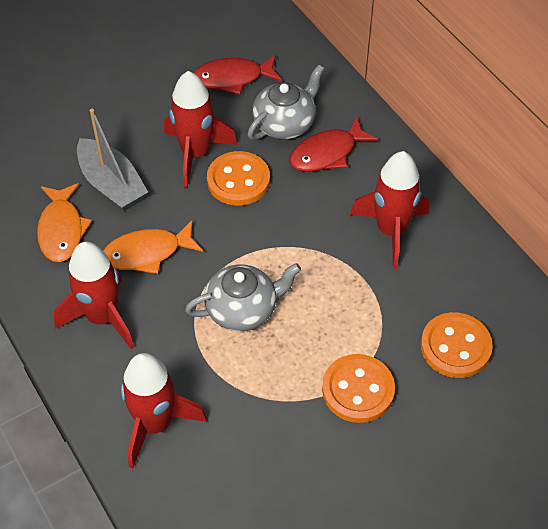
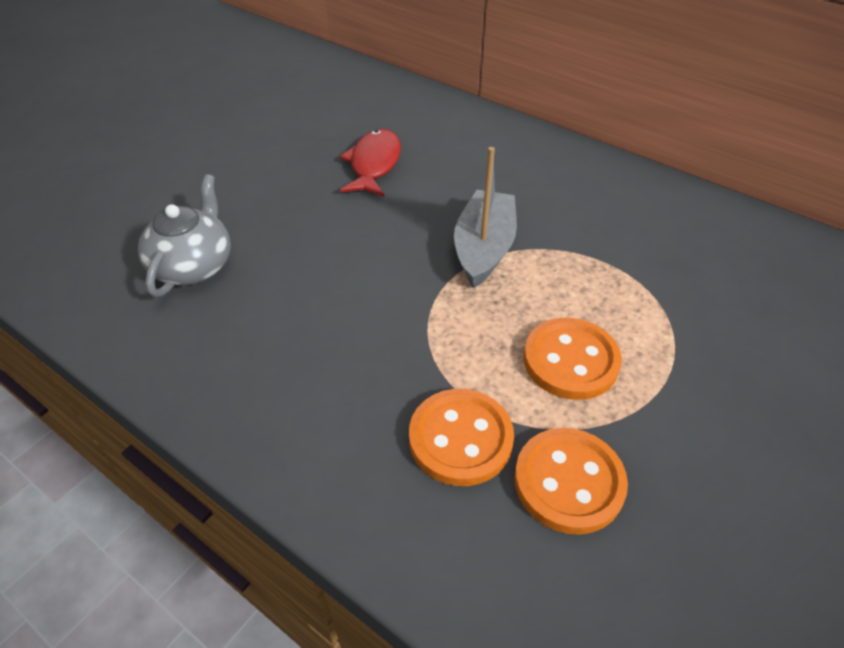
grey teapot: [185,263,301,331] [248,65,324,140] = 2 -> [138,174,231,297] = 1
orange fish: [37,183,92,262] [103,220,203,274] = 2 -> none = 0
red fish: [193,55,282,95] [289,116,378,172] = 2 -> [340,129,401,197] = 1
red rocket: [54,241,134,349] [121,353,207,468] [164,71,237,187] [350,151,430,269] = 4 -> none = 0

